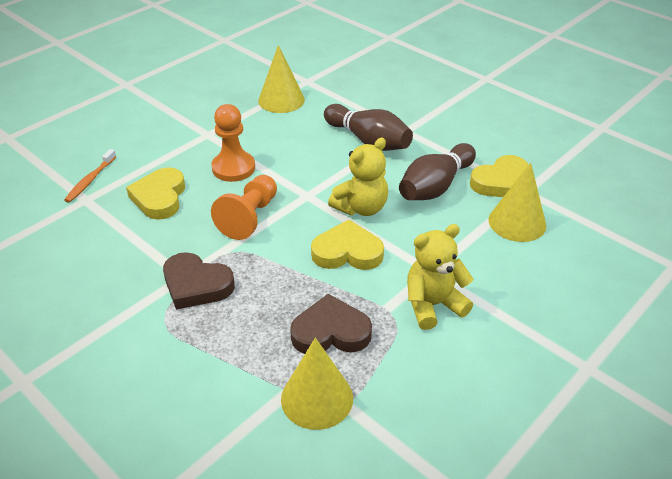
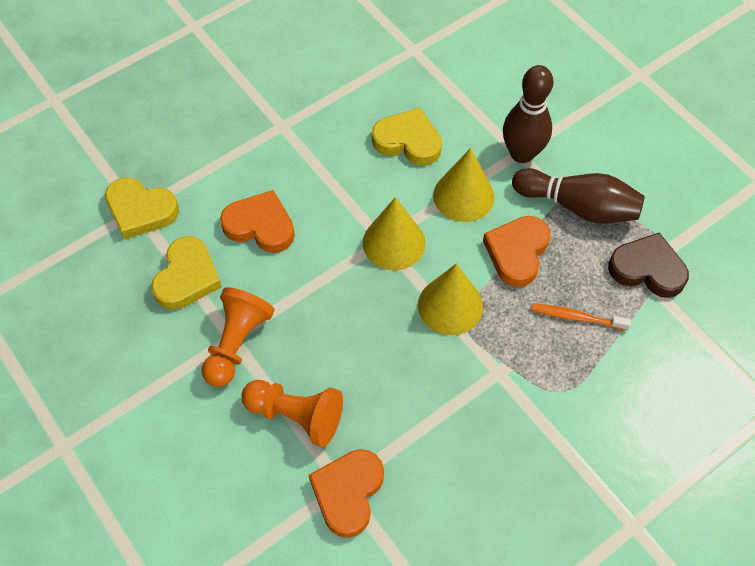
brown heart: [163,252,235,310] [290,294,372,354] = 2 -> [608,233,689,298] = 1
orange heart: none = 0 -> [220,190,295,253] [309,449,384,538] [483,216,551,287] = 3
yellow teddy bear: [328,138,388,216] [407,224,473,330] = 2 -> none = 0

